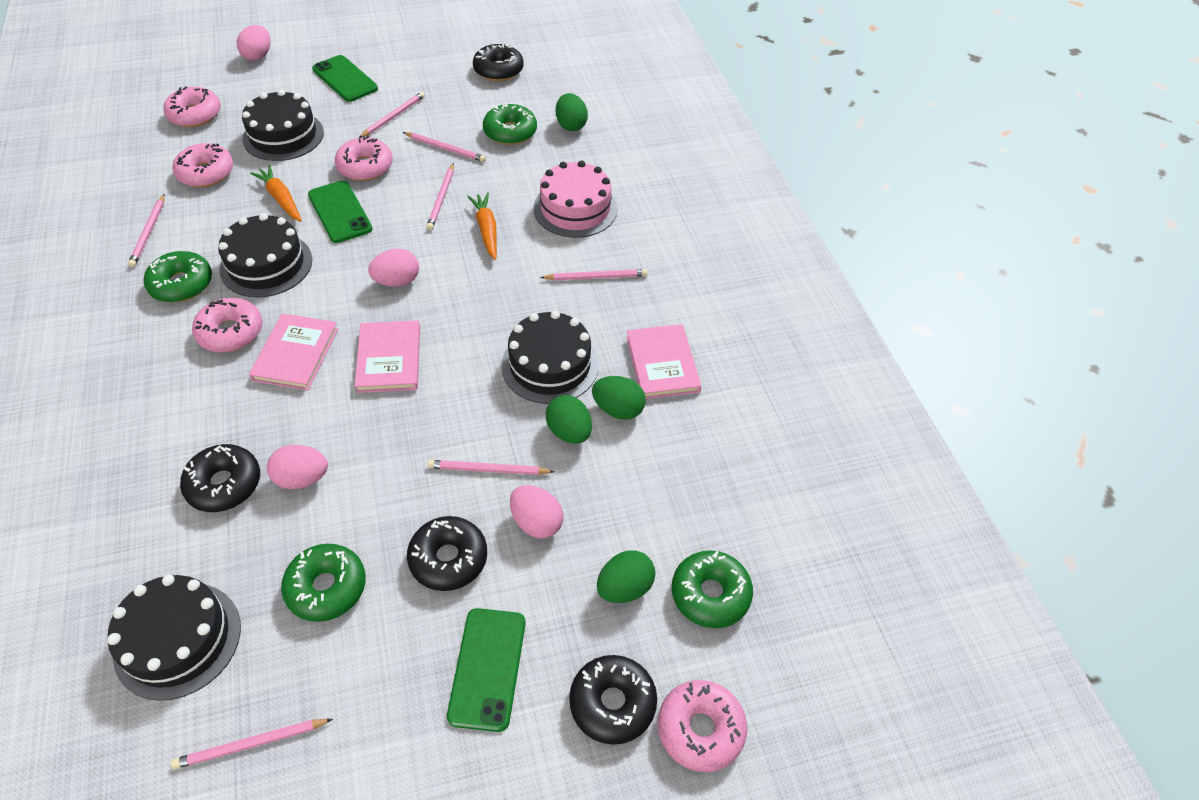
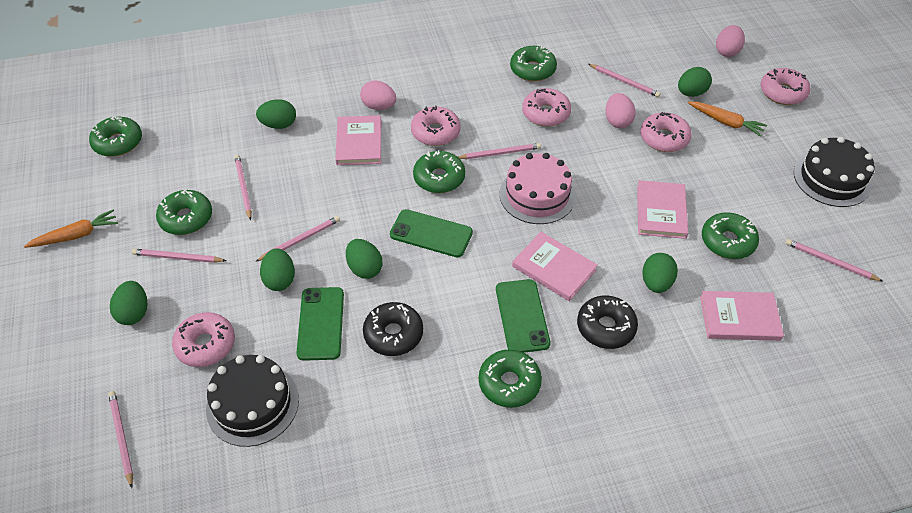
black cake: [107,575,241,701] [218,213,312,298] [242,90,324,161] [501,311,599,404] = 4 -> [206,355,299,447] [794,137,875,207] = 2
black donut: [180,444,260,512] [407,516,487,591] [473,44,524,81] [569,655,657,745] = 4 -> [363,302,423,356] [577,295,638,349] = 2
green donut: [144,251,212,303] [281,544,366,622] [483,103,537,145] [672,550,753,628] = 4 -> [89,116,142,157] [156,190,212,235] [413,150,465,193] [479,349,542,408] [510,46,557,82] [702,212,759,259] = 6
green egg: [546,395,592,444] [556,93,588,131] [592,376,646,420] [597,550,655,603] = 4 -> [110,281,147,325] [256,99,296,129] [260,248,295,291] [346,239,383,279] [642,253,678,293] [678,67,712,97] = 6
pink book: [249,313,338,390] [355,320,420,393] [626,324,701,399] = 3 -> [335,115,381,165] [512,232,598,301] [637,180,688,239] [700,291,784,341] = 4
pink egg: [237,25,271,61] [267,445,328,489] [368,249,419,287] [510,485,563,538] = 4 -> [360,81,396,110] [605,93,636,128] [716,25,745,57] = 3

